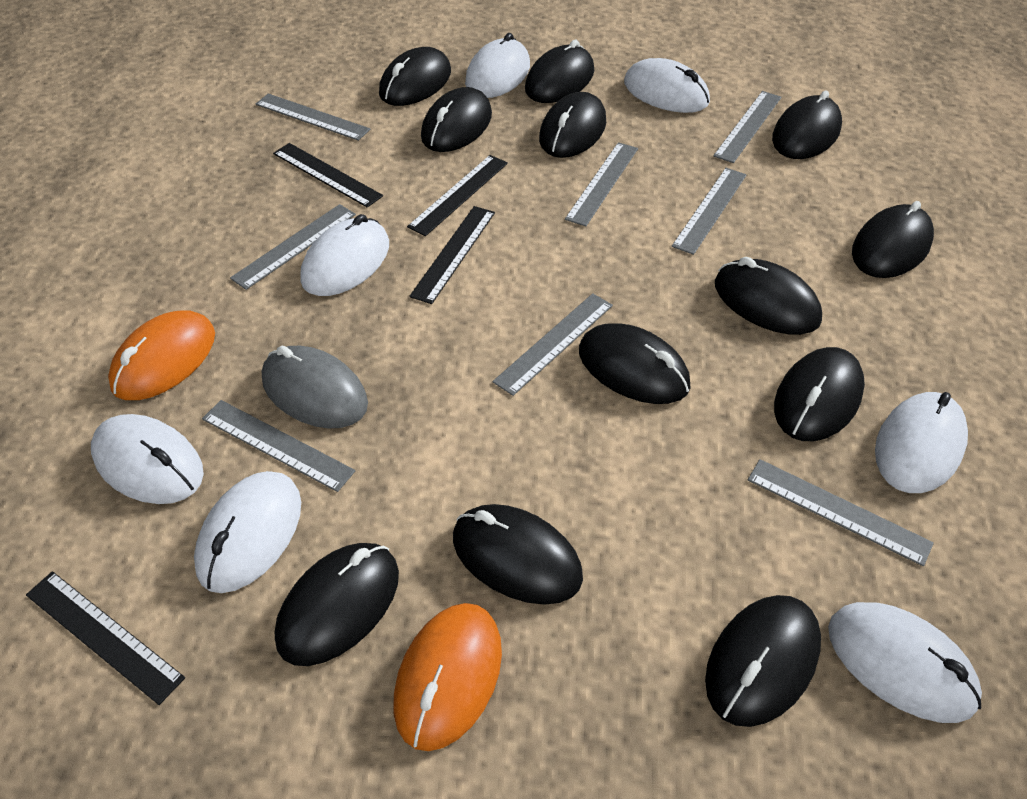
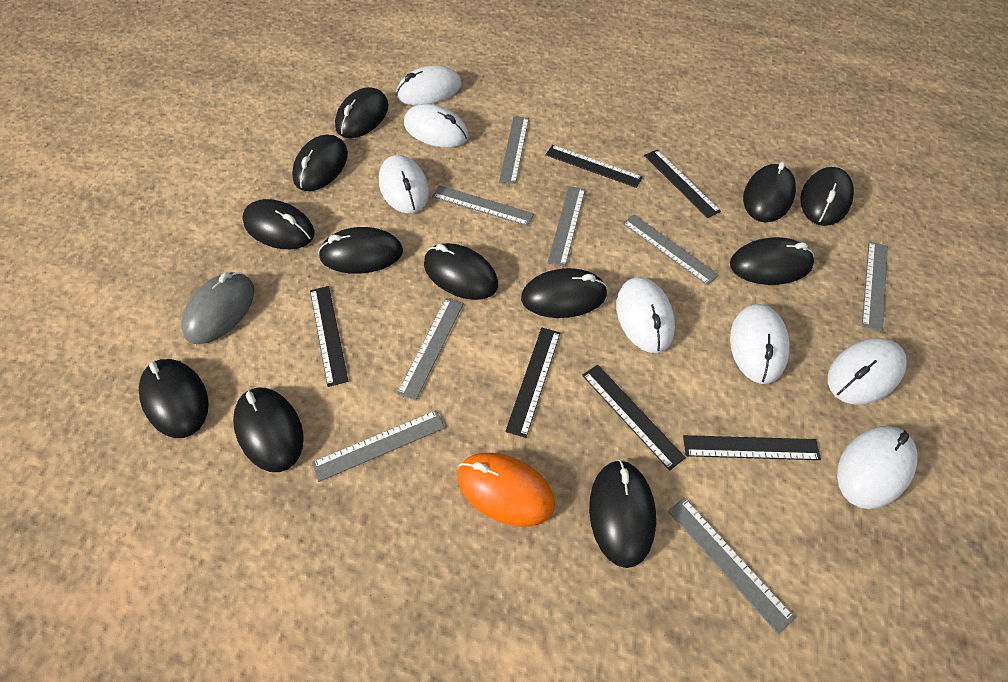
black ruler: [26,571,185,705] [273,143,383,208] [407,155,508,236] [409,206,495,304] = 4 -> [310,286,348,387] [505,328,560,438] [545,145,643,188] [582,364,686,471] [644,150,721,218] [683,435,821,460] = 6
orange mouse: [108,310,215,400] [394,603,502,751] = 2 -> [457,453,555,527] = 1

